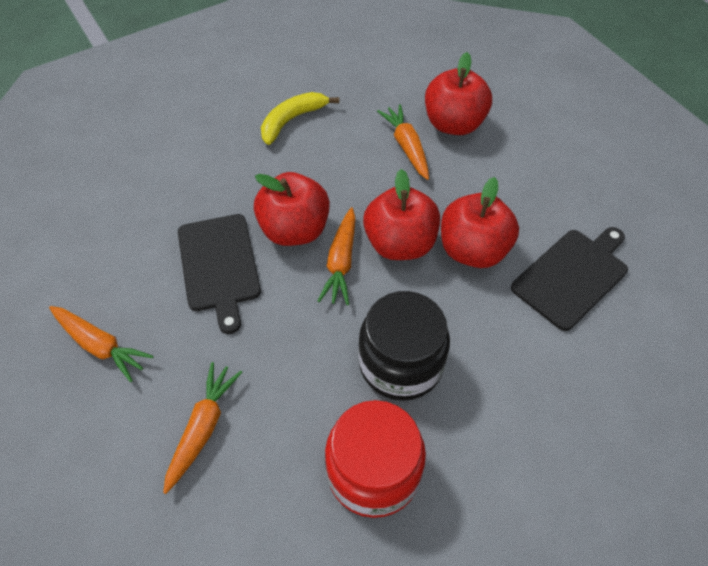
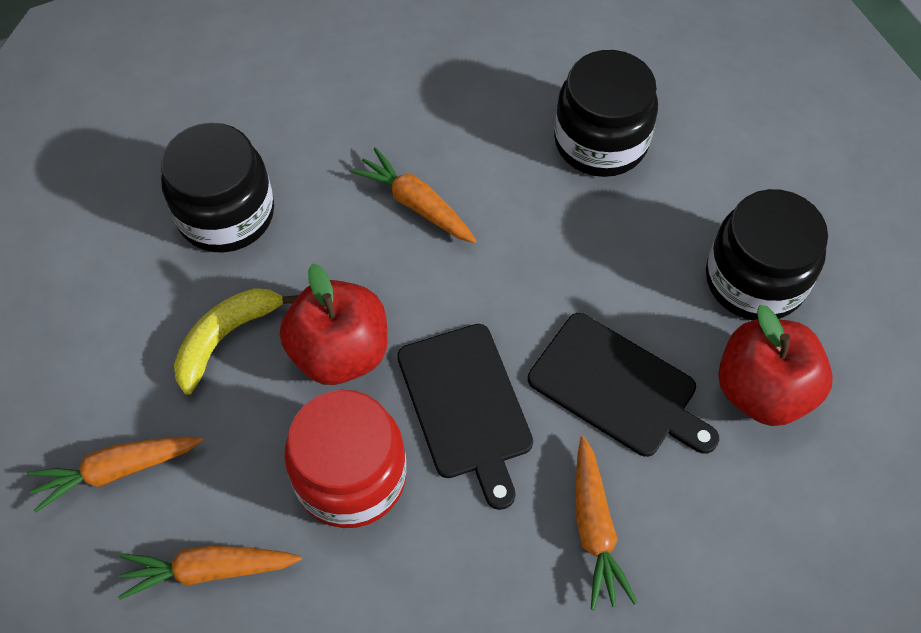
black jar: [358,291,450,401] = 1 -> [161,123,274,252] [554,50,658,177] [706,189,828,320] = 3
red apple: [254,172,330,246] [363,169,440,260] [425,52,492,135] [441,177,519,268] = 4 -> [280,263,388,385] [718,305,833,426] = 2

